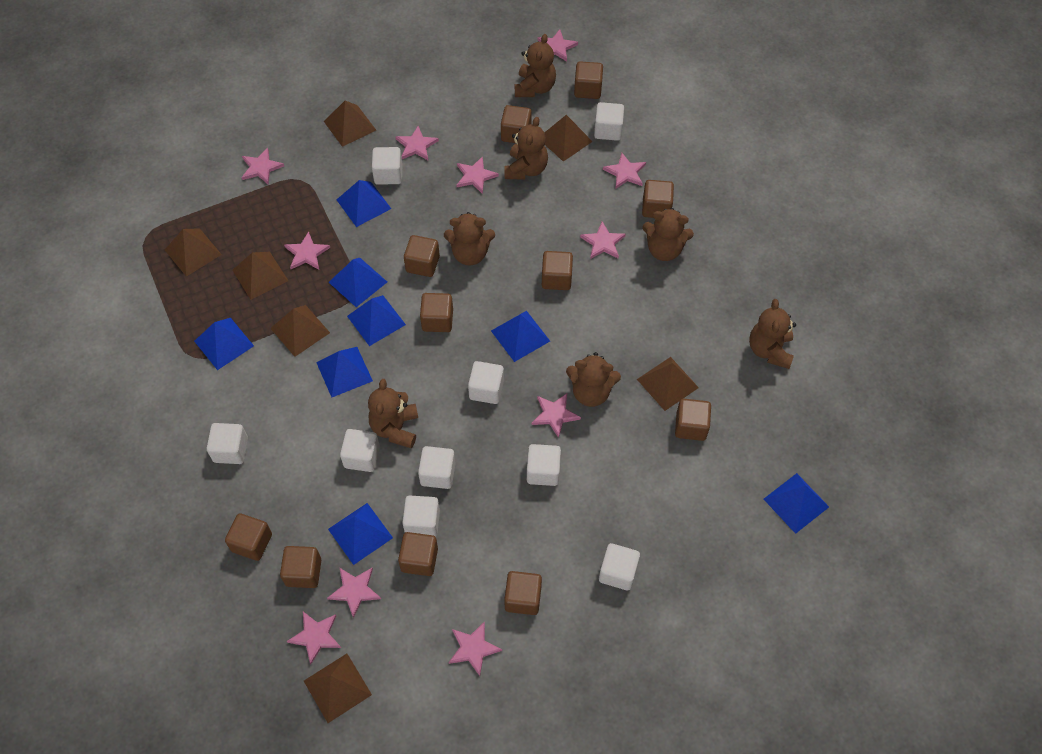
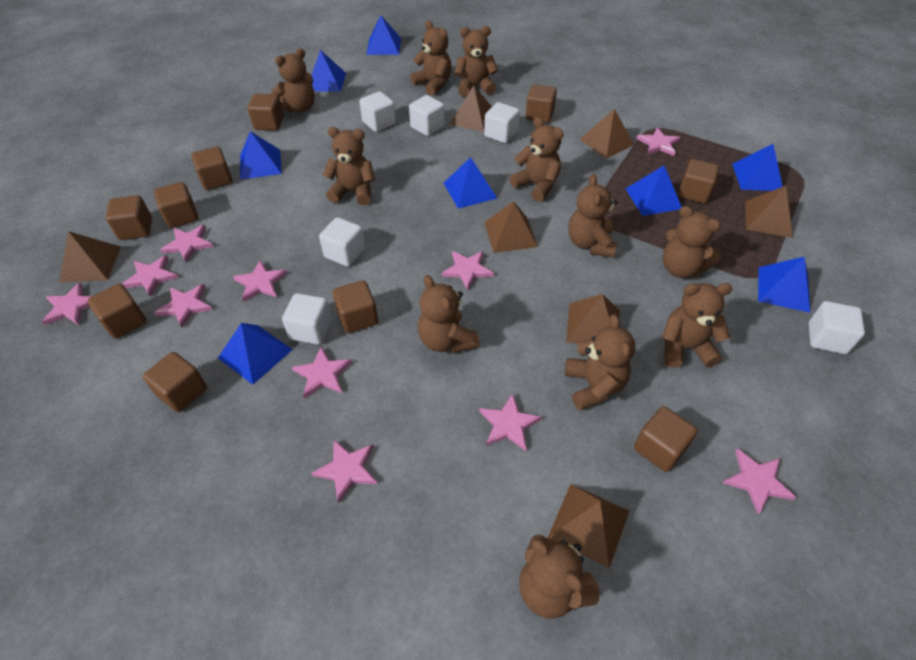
brown cube: [225,513,272,561] [280,546,321,588] [398,532,438,576] [404,235,440,277] [420,293,453,332] [501,105,532,143] [504,571,542,615] [542,251,573,290] [574,61,603,99] [642,180,674,218] [675,399,711,441] = 11 -> [88,283,146,339] [106,195,152,240] [143,352,207,412] [154,182,198,228] [192,147,232,190] [248,94,284,130] [333,280,378,333] [525,84,557,123] [634,406,698,472] [678,159,719,203] = 10
brown teddy bear: [368,379,418,449] [444,212,495,266] [505,117,548,180] [515,34,556,97] [566,352,621,407] [642,208,694,261] [749,299,796,369] = 7 -> [271,48,315,112] [323,127,375,206] [410,21,451,95] [418,275,479,353] [454,26,498,97] [510,117,563,202] [519,534,600,619] [565,314,635,410] [568,174,618,258] [662,283,732,368] [663,206,721,278] = 11
white cube: [207,423,248,464] [340,429,380,472] [372,147,402,185] [402,496,440,537] [418,446,456,489] [468,361,504,404] [527,444,561,486] [594,102,624,141] [599,543,640,590] = 9 -> [282,293,332,344] [319,217,365,267] [359,91,396,132] [409,95,445,136] [484,102,520,143] [809,301,865,354] = 6

